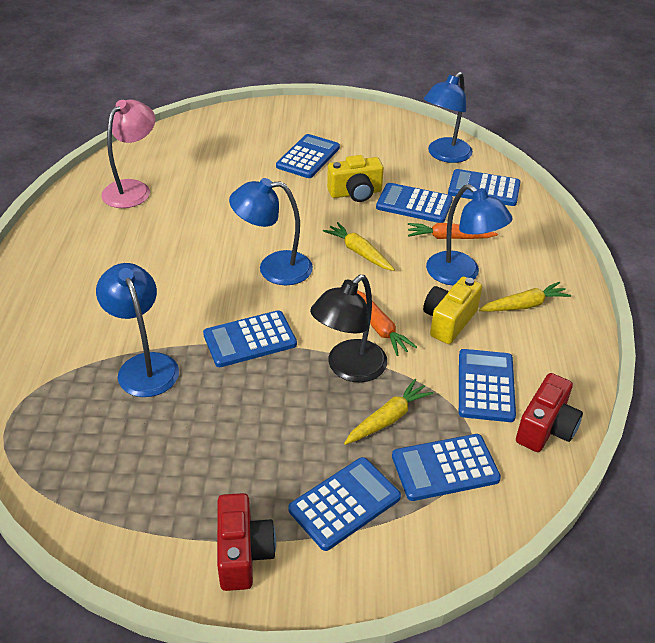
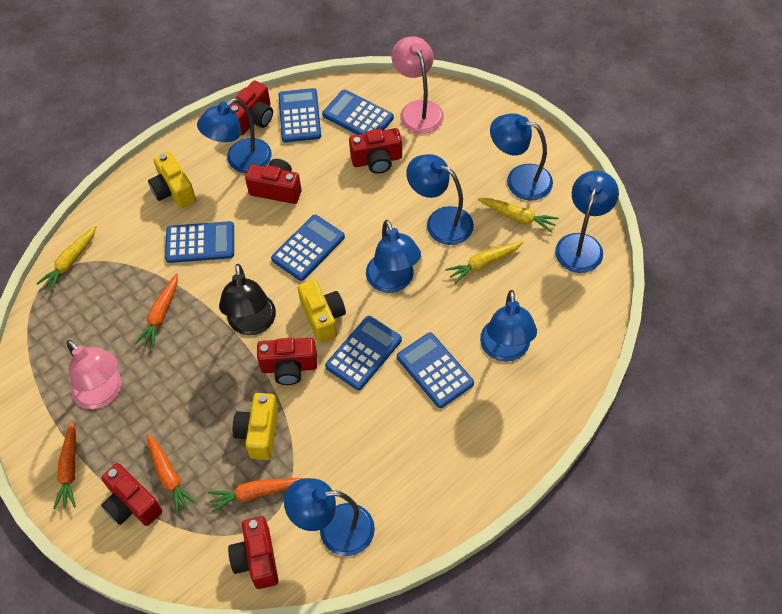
blue calculator: [203,310,297,367] [276,134,340,178] [288,457,401,551] [376,183,453,223] [392,434,501,501] [448,169,521,206] [459,349,516,422] = 7 -> [165,221,234,263] [271,215,345,281] [278,88,321,142] [322,90,394,135] [325,316,402,390] [397,332,474,408] = 6
blue lamp: [96,263,179,397] [229,178,313,285] [424,72,473,163] [426,184,513,286] = 4 -> [197,98,272,173] [284,478,375,556] [366,220,421,293] [406,154,474,245] [480,290,537,362] [490,113,553,201] [555,170,619,273] = 7
orange carrot: [357,290,417,356] [408,223,498,239] = 2 -> [53,420,76,509] [135,273,178,349] [146,434,198,515] [208,478,303,512] = 4
pink lamp: [101,100,155,208] = 1 -> [66,340,121,409] [392,36,444,134] = 2
red camera: [217,493,276,591] [516,373,583,452] = 2 -> [101,463,162,526] [228,516,279,589] [230,80,273,135] [245,159,301,204] [257,338,317,385] [349,128,402,174] = 6
yellow camera: [327,155,384,202] [423,277,482,344] = 2 -> [148,151,196,208] [233,393,279,460] [298,279,346,343] = 3

